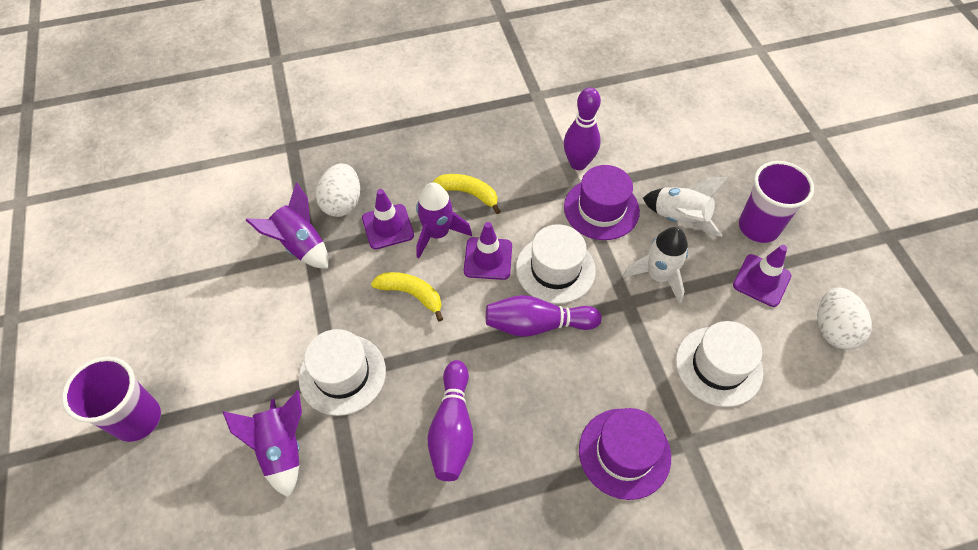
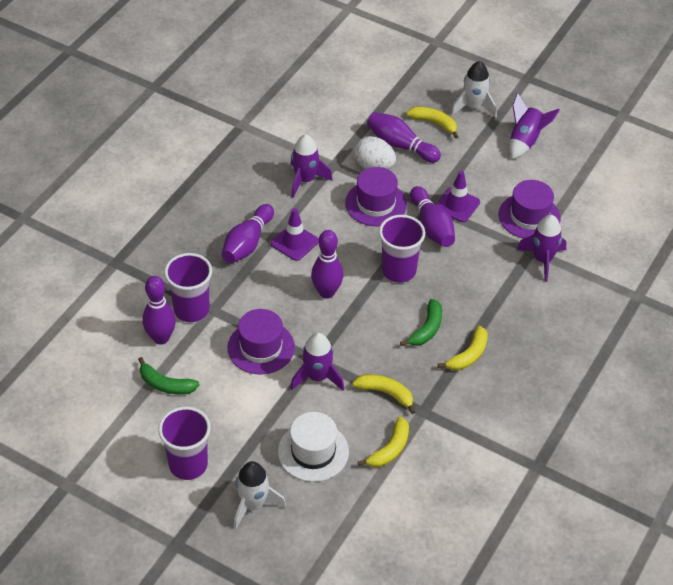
green banana: none = 0 -> [138,357,200,395] [400,299,442,346] = 2
purple bowling pin: [427,360,473,481] [486,295,602,337] [564,87,601,170] = 3 -> [142,276,176,345] [222,204,274,263] [311,230,343,299] [367,112,441,163] [410,186,455,247] = 5
purple cup: [62,357,161,442] [739,161,814,243] = 2 -> [158,406,211,480] [164,253,212,323] [379,215,425,283] = 3
purple hat: [564,165,640,240] [579,408,671,500] = 2 -> [227,309,295,375] [345,167,407,226] [499,180,561,239] = 3
purple rocket: [223,390,302,498] [246,182,329,269] [416,182,472,258] = 3 -> [290,333,344,391] [291,134,333,198] [509,93,560,159] [517,215,567,282] = 4
purple traffic cone: [362,189,414,250] [464,222,512,280] [733,245,791,307] = 3 -> [271,208,319,261] [436,171,480,222] = 2
white egg: [316,163,360,217] [817,287,872,350] = 2 -> [354,136,396,169] = 1
white hat: [299,329,386,416] [516,224,596,304] [676,321,763,407] = 3 -> [278,412,349,482] = 1
yellow banana: [371,272,443,322] [433,174,501,214] = 2 -> [352,374,415,414] [358,417,409,467] [406,107,458,139] [438,326,488,370] = 4

